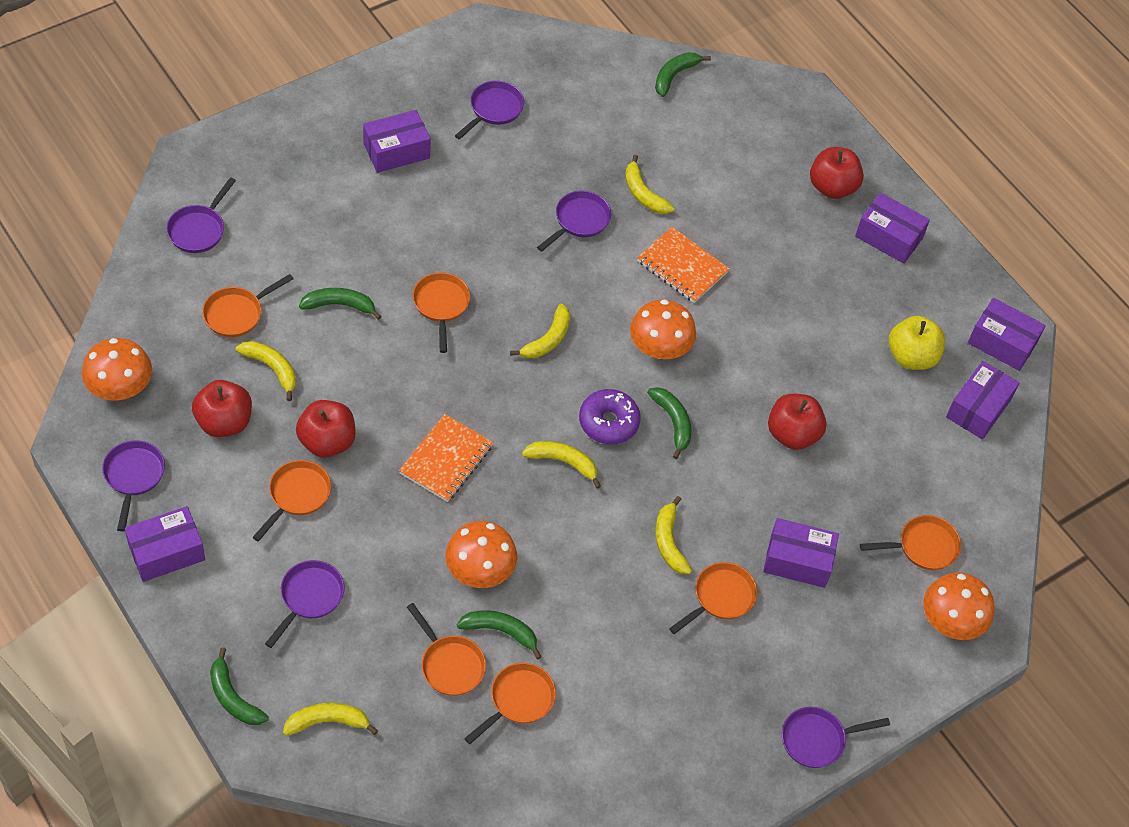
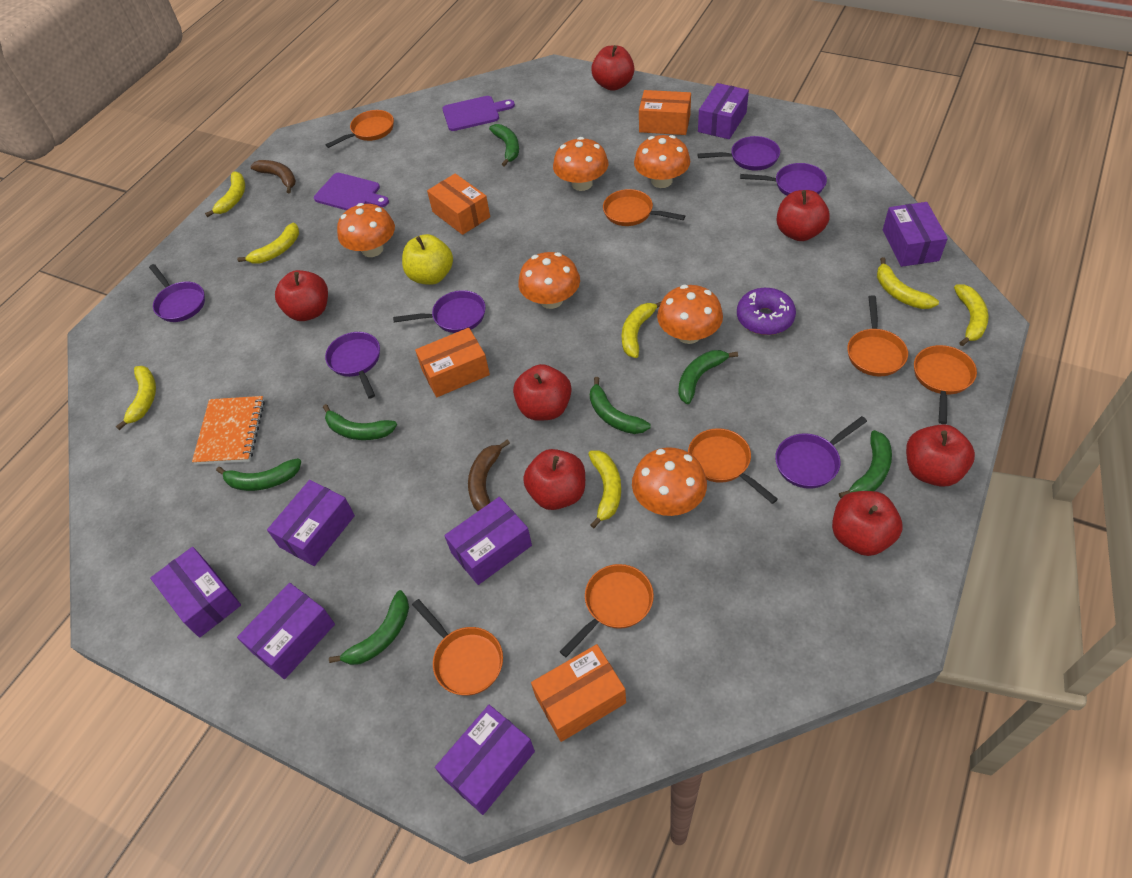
brown banana: none = 0 -> [250,160,296,193] [468,440,510,511] = 2
green banana: [210,647,269,725] [299,288,382,320] [457,610,542,659] [647,387,692,459] [655,52,711,97] = 5 -> [216,458,301,491] [323,404,397,440] [329,590,409,665] [489,124,519,167] [590,377,650,434] [678,350,738,404] [839,430,892,498] = 7
orange box: none = 0 -> [415,328,490,397] [427,173,490,235] [531,644,626,742] [639,90,691,135] = 4
orange mushroom: [82,338,152,400] [445,521,517,588] [630,299,696,359] [923,572,995,640] = 4 -> [337,203,395,257] [518,252,580,309] [553,137,608,191] [632,447,707,516] [634,135,690,188] [657,285,723,344] = 6
orange notebook: [399,414,493,502] [637,227,729,303] = 2 -> [192,396,265,465] = 1
purple box: [125,506,205,582] [363,110,431,173] [763,518,839,588] [855,193,930,264] [946,361,1019,439] [968,298,1046,371] = 6 -> [150,547,241,638] [237,583,335,679] [267,480,355,566] [435,705,535,815] [444,497,532,585] [698,83,749,139] [883,202,948,267] = 7
purple cutting board: none = 0 -> [314,173,389,210] [443,96,515,131] = 2
red apple: [192,380,252,437] [296,400,356,458] [768,394,827,450] [810,147,864,199] = 4 -> [275,270,328,321] [513,364,572,421] [523,449,585,510] [591,45,634,91] [776,190,829,241] [832,491,903,556] [906,424,975,487] = 7
yellow banana: [236,341,296,401] [283,703,378,736] [510,303,570,358] [522,441,601,489] [625,155,675,214] [656,496,692,574] = 6 -> [116,366,156,430] [205,171,245,217] [237,222,299,264] [588,450,621,528] [622,301,662,358] [877,257,939,309] [954,285,989,346] = 7

